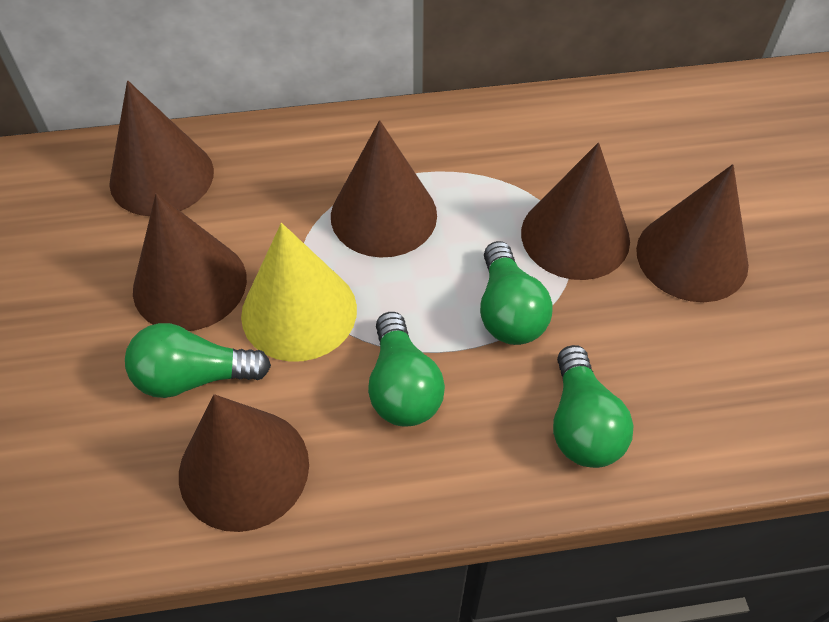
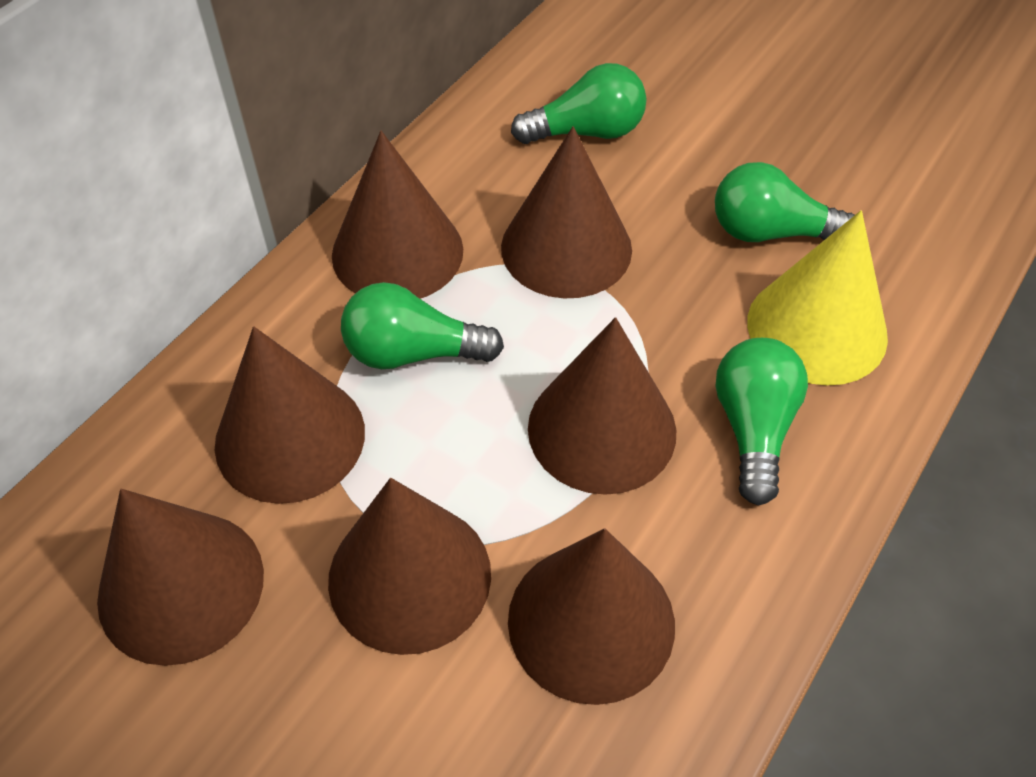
brown cone: [109,80,214,216] [133,193,247,331] [179,394,309,532] [331,120,437,258] [521,142,630,280] [636,164,749,302] = 6 -> [97,489,264,666] [215,326,365,504] [328,478,491,655] [332,131,463,299] [501,126,632,298] [508,528,675,705] [528,317,676,495] = 7

